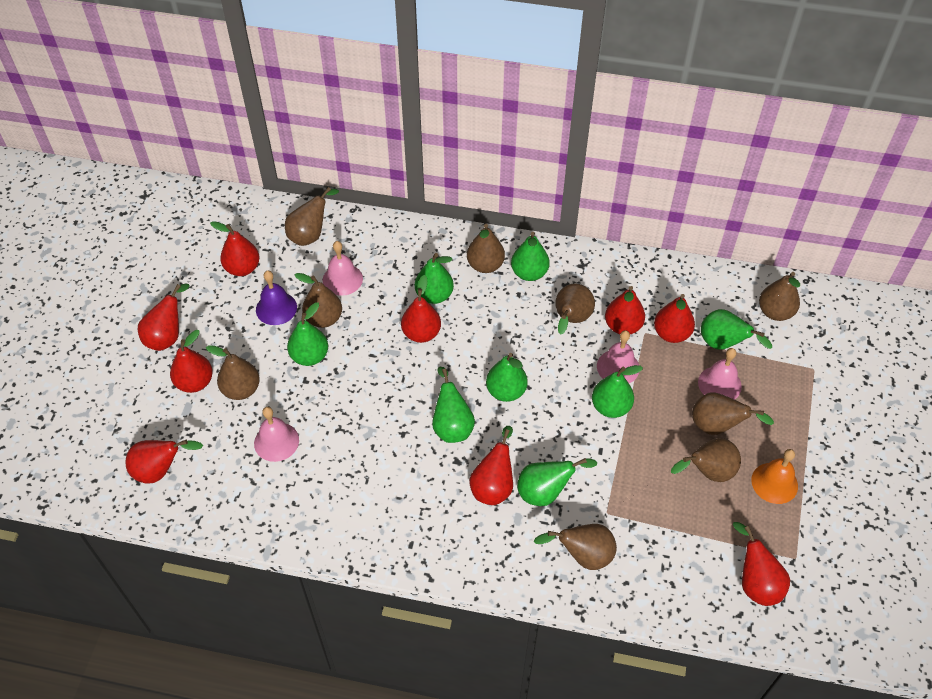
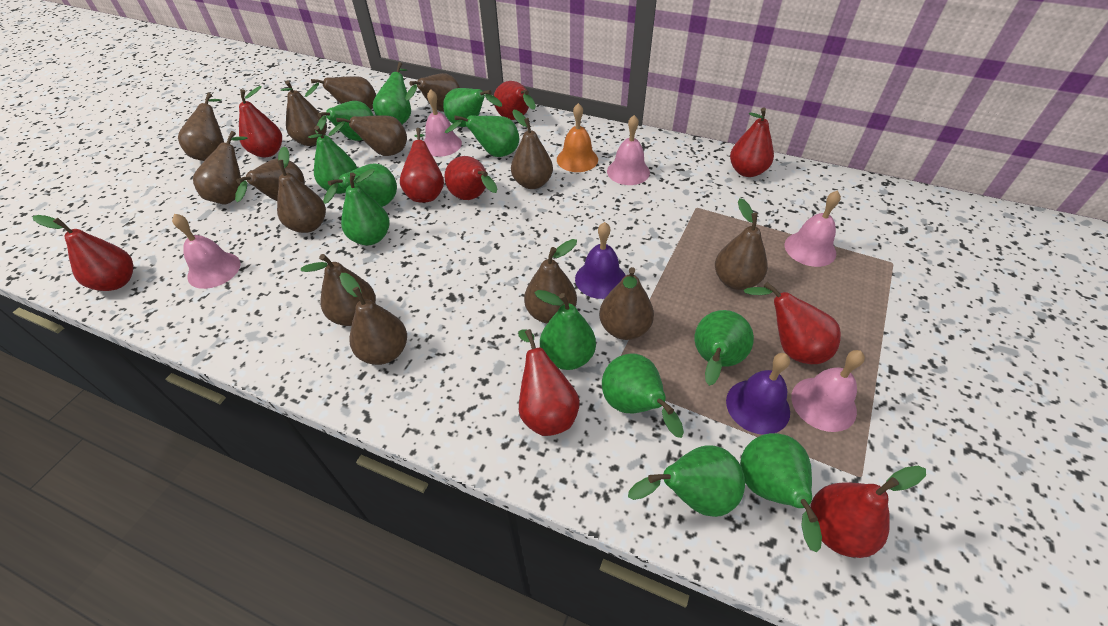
brown pear: [206,345,260,400] [285,187,339,246] [295,273,342,328] [467,224,505,273] [533,524,617,570] [555,283,595,335] [671,438,741,482] [692,392,774,435] [759,272,800,321] = 9 -> [178,93,224,161] [193,131,247,204] [235,158,305,202] [277,147,326,233] [281,80,327,146] [301,254,376,326] [305,76,376,110] [328,115,407,156] [340,273,407,365] [405,73,460,112] [511,109,553,189] [524,239,577,324] [599,267,654,340] [715,198,768,290] = 14
green pear: [287,302,328,366] [415,253,454,304] [432,367,475,443] [486,353,528,402] [511,232,549,281] [517,458,597,506] [592,365,643,418] [701,309,772,350] = 8 -> [308,126,357,194] [315,101,374,141] [323,163,397,207] [341,169,390,245] [373,62,411,124] [443,88,502,127] [445,115,519,157] [534,290,596,370] [602,353,684,438] [628,445,745,517] [695,310,754,386] [740,433,822,553] = 12
pink bell: [254,407,299,462] [323,241,363,296] [597,330,639,383] [698,348,742,400] = 4 -> [172,214,241,289] [424,89,462,157] [607,115,650,185] [785,190,841,267] [791,350,865,432] = 5
purple bell: [256,271,297,325] = 1 -> [575,222,626,299] [726,353,790,435] = 2

